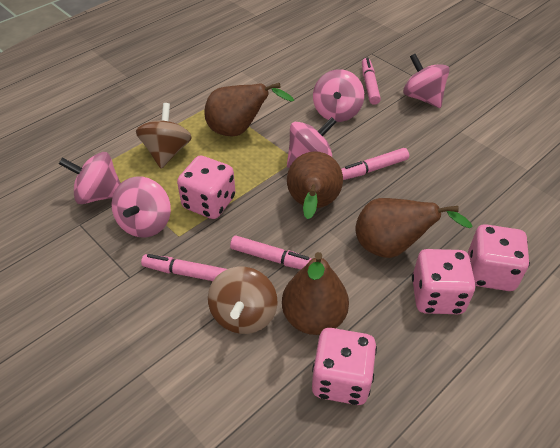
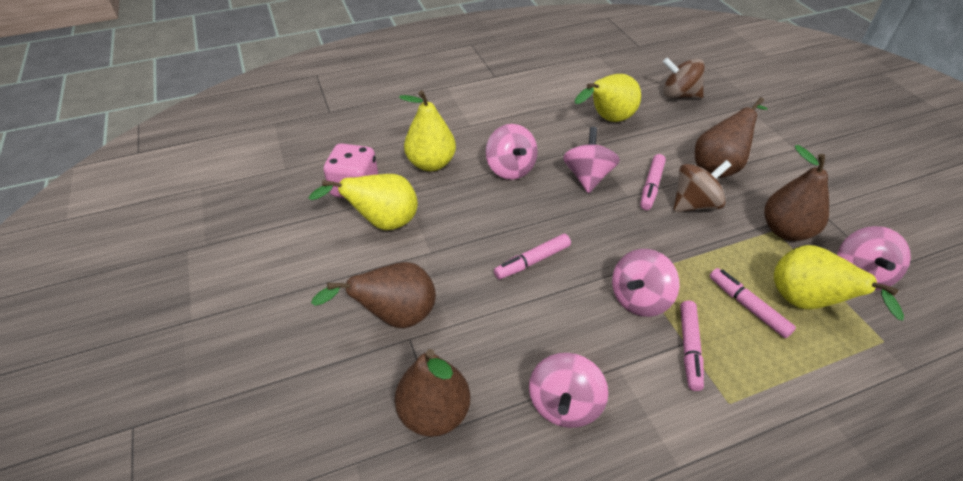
pink dice: [177,156,235,219] [312,328,377,405] [412,249,476,314] [468,224,530,291] = 4 -> [324,143,378,198] = 1
yellow pear: none = 0 -> [309,174,418,230] [399,90,456,171] [575,74,641,122] [774,245,904,321] = 4

